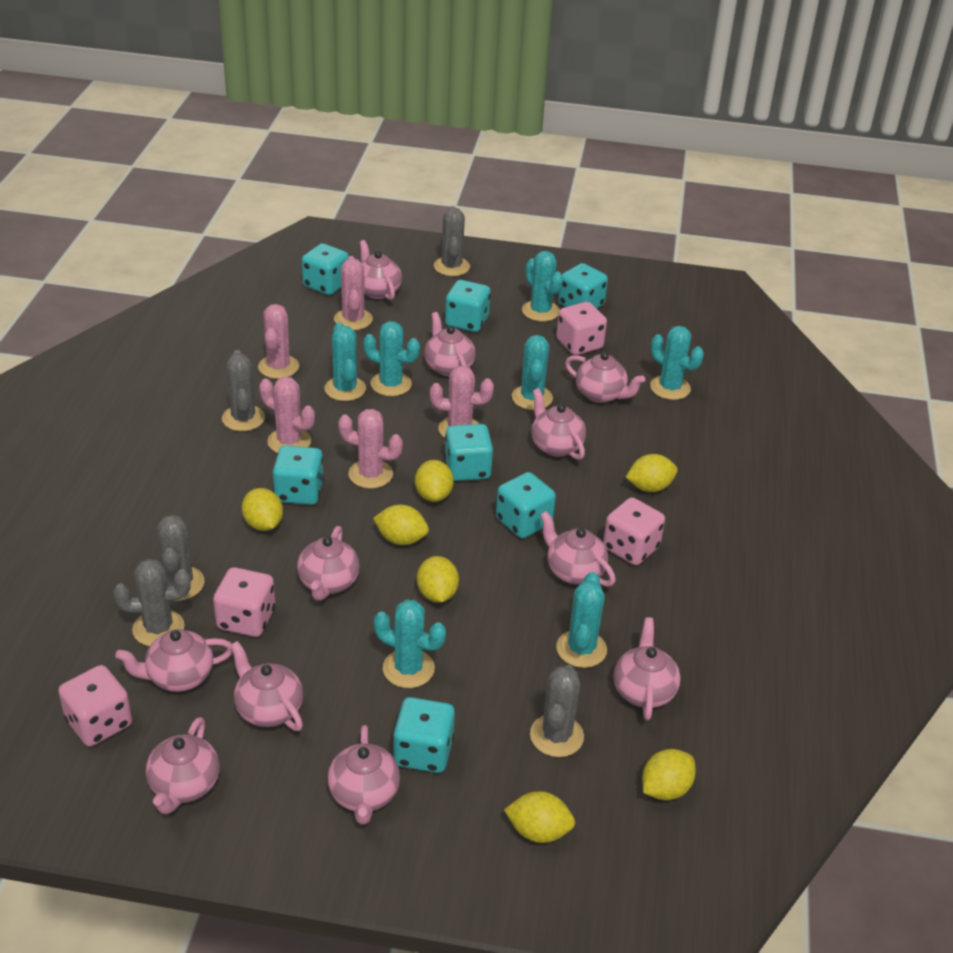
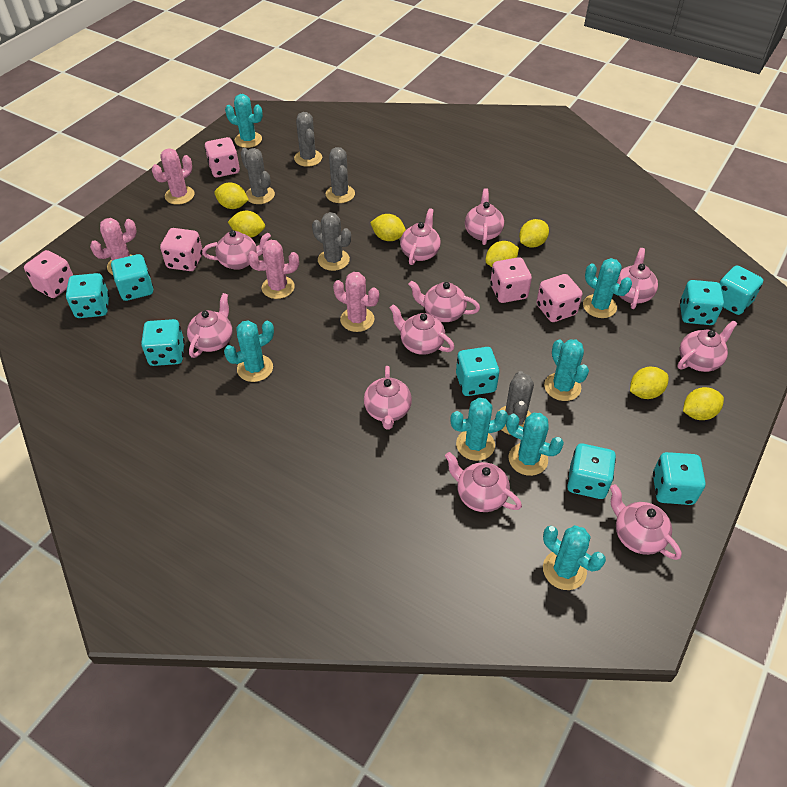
pink cactus: [258,304,299,379] [259,377,315,453] [334,256,373,330] [338,409,403,489] [430,366,494,438] = 5 -> [90,218,137,275] [152,148,194,205] [248,240,299,299] [333,272,379,332] = 4
pink dice: [58,665,132,747] [213,567,275,637] [556,302,607,355] [603,497,665,565] = 4 -> [24,250,73,298] [160,228,203,271] [205,137,240,178] [490,257,532,303] [536,274,583,322] = 5
turquoise dice: [273,445,324,505] [302,243,349,295] [393,697,455,773] [444,424,493,481] [445,280,491,332] [496,472,556,538] [558,263,608,308] = 7 -> [66,273,109,318] [111,254,153,301] [141,319,185,366] [456,347,499,396] [567,444,616,499] [653,452,706,505] [680,280,724,325] [720,266,763,315] = 8

